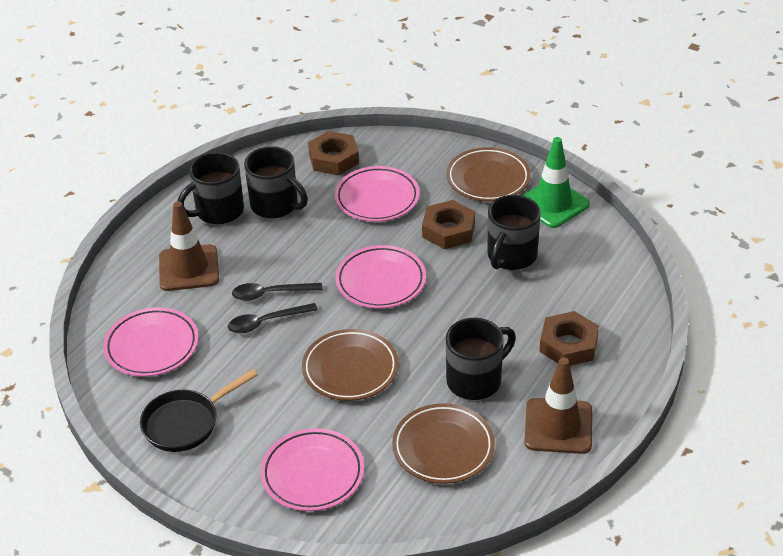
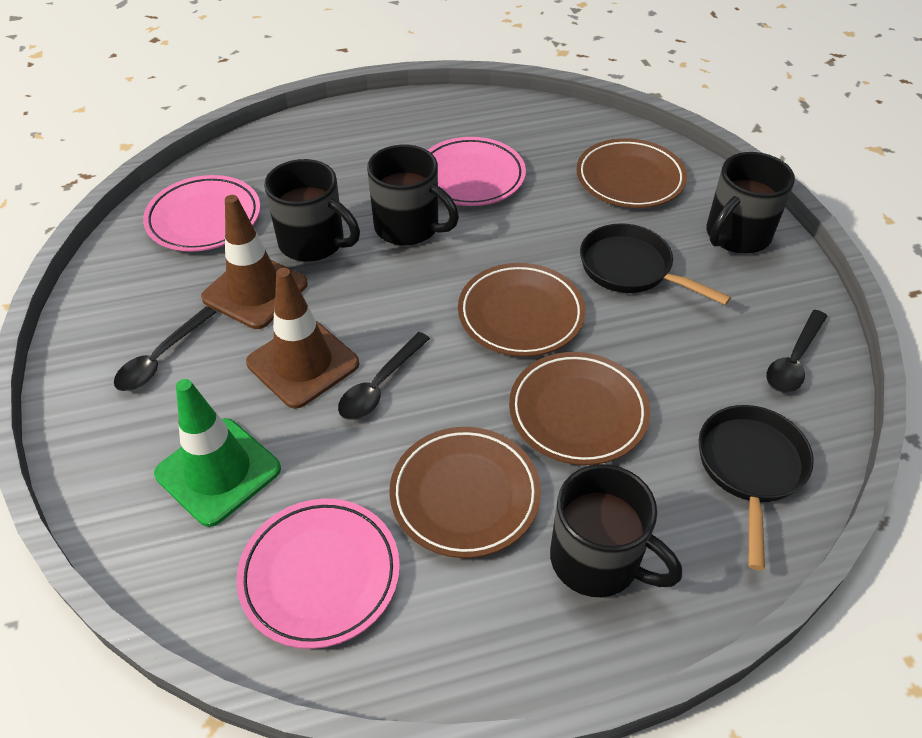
black pan: [140,369,257,452] = 1 -> [580,223,731,305] [699,405,814,570] = 2
black spoon: [228,303,318,333] [232,283,322,301] = 2 -> [114,306,217,391] [338,332,430,420] [766,310,827,393] = 3
brown nut: [308,131,359,175] [422,200,475,249] [539,311,599,366] = 3 -> none = 0
brown plate: [302,329,399,401] [392,403,495,484] [446,147,531,201] = 3 -> [390,427,541,558] [458,263,586,357] [509,352,650,465] [576,138,687,208] = 4
pink plate: [103,307,198,377] [261,428,364,511] [335,166,420,222] [335,245,426,309] = 4 -> [143,175,261,252] [236,499,400,649] [428,137,526,206] = 3

